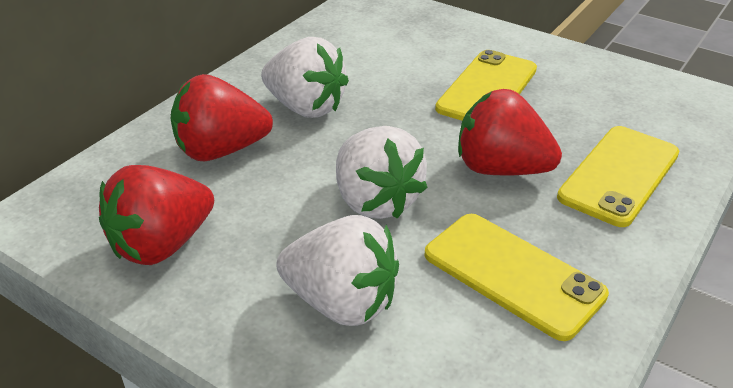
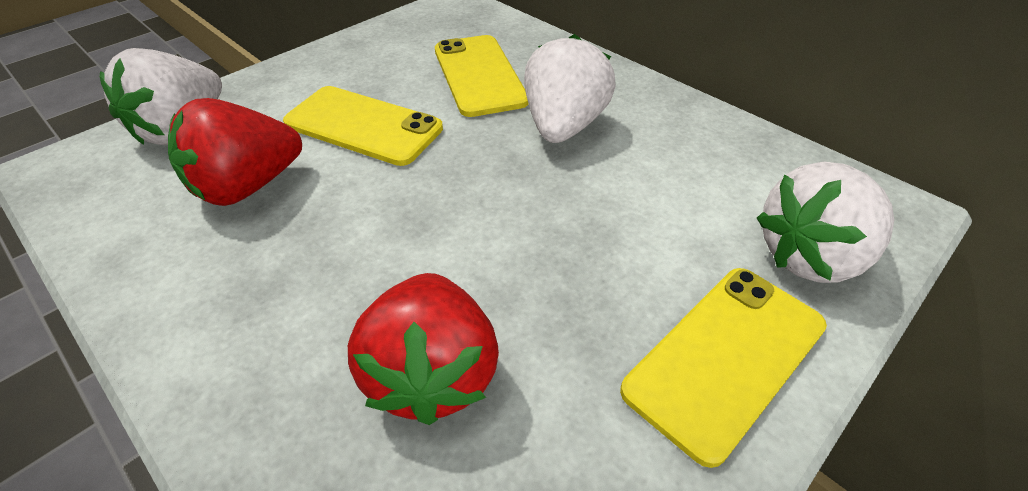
red strawberry: [99,165,214,265] [170,74,273,161] [458,89,562,175] = 3 -> [168,98,302,206] [348,273,499,425] = 2

